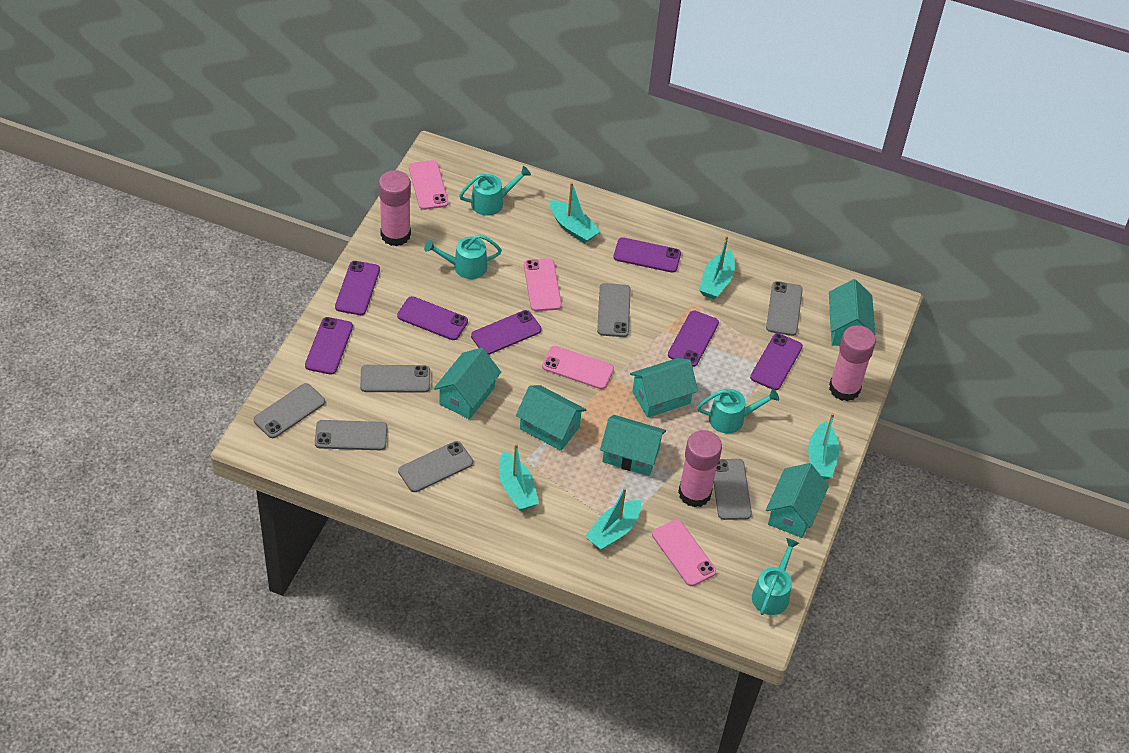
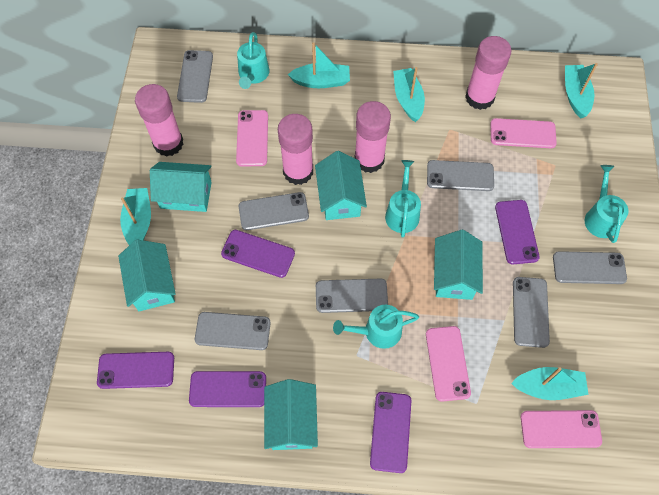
pink glue stick: [379,170,411,246] [678,430,722,507] [829,325,876,401] = 3 -> [135,84,184,157] [278,114,313,185] [354,101,391,173] [465,36,512,110] = 4
purple phone: [305,317,353,375] [335,261,380,315] [397,296,468,340] [471,310,542,355] [614,237,681,273] [668,310,719,367] [750,333,803,390] = 7 -> [97,352,174,389] [189,371,266,407] [221,230,295,278] [370,392,411,473] [495,200,540,264] = 5
turquoise house: [434,348,501,420] [516,385,586,451] [600,415,666,476] [630,358,698,418] [766,463,829,538] [829,279,875,346] = 6 -> [118,240,176,311] [150,162,212,212] [264,379,318,450] [315,151,367,220] [434,230,483,300] = 5

